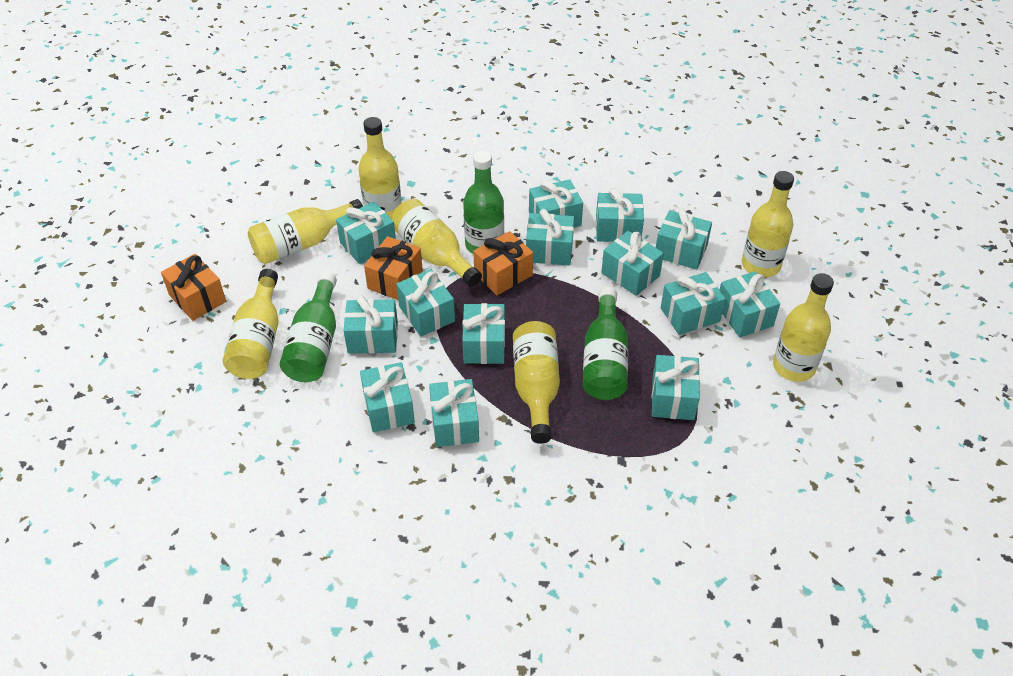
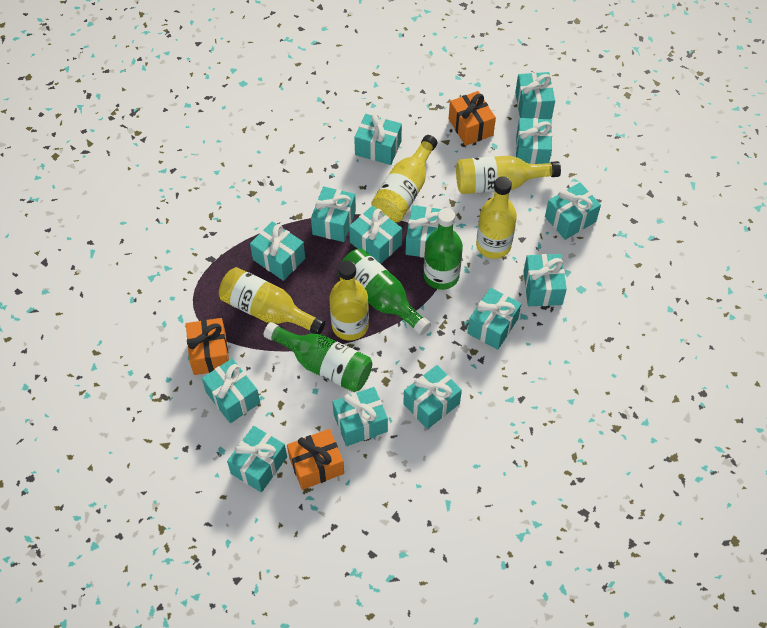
yellow bottle: [223,269,279,379] [248,199,363,264] [358,117,401,218] [391,199,482,287] [513,321,560,444] [742,171,794,277] [773,273,834,382] = 7 -> [219,267,325,334] [329,261,369,341] [371,135,438,223] [456,155,561,194] [476,176,517,259] = 5

